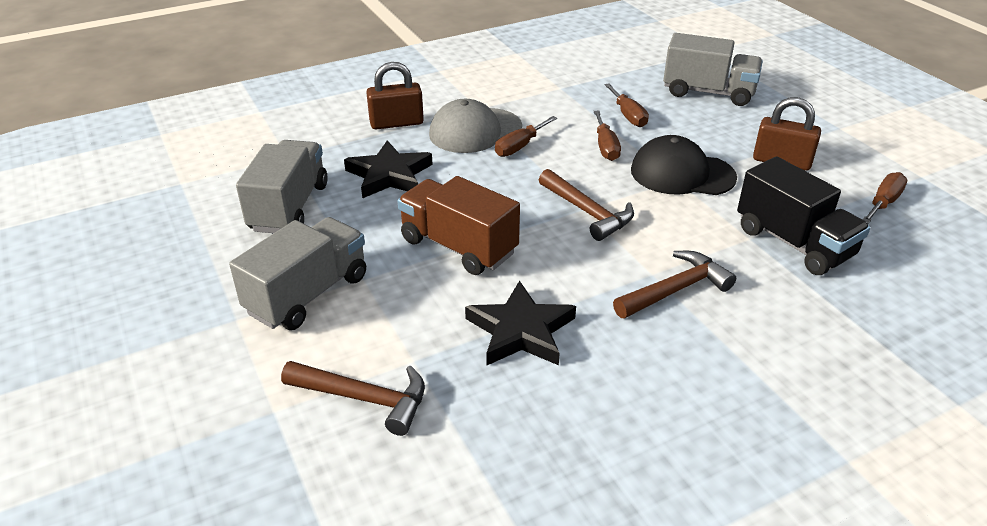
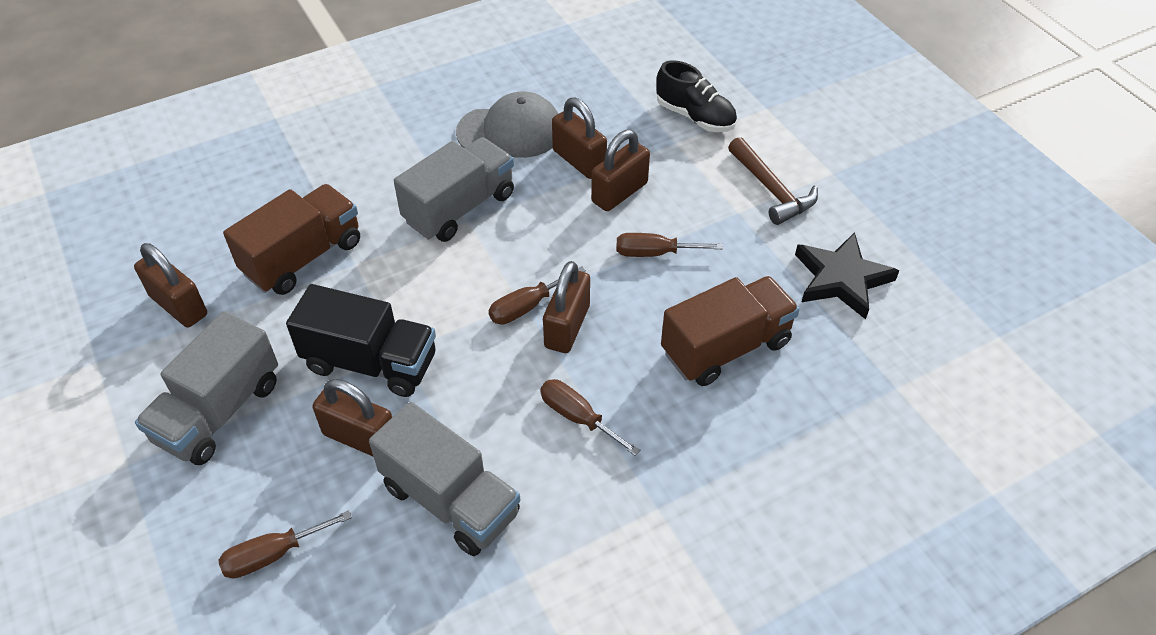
black cap: [631,135,737,195] = 1 -> none = 0
black shoe: none = 0 -> [656,60,737,132] = 1
black star: [344,140,433,198] [465,280,576,366] = 2 -> [795,232,899,319] = 1
brown hammer: [281,361,425,436] [539,169,634,241] [613,251,736,318] = 3 -> [728,137,818,225] = 1
brown padlock: [366,62,424,129] [753,97,821,171] = 2 -> [134,243,207,327] [312,379,392,456] [543,261,590,353] [552,97,607,179] [591,130,650,211] = 5
brown truck: [397,176,520,275] = 1 -> [223,184,360,295] [661,276,800,386] = 2

